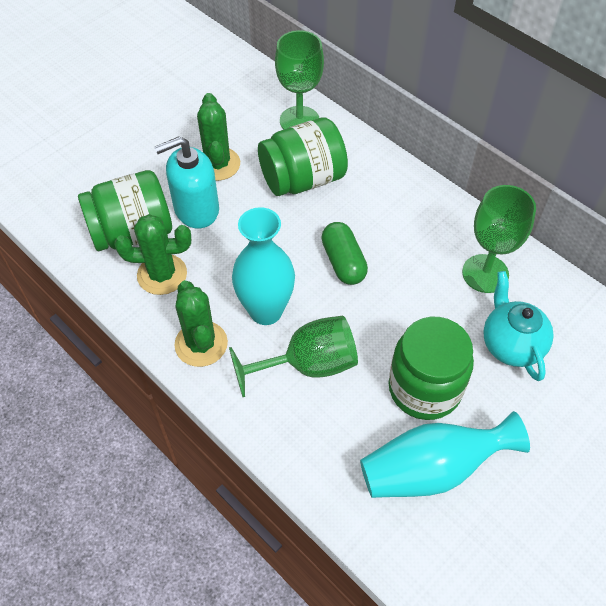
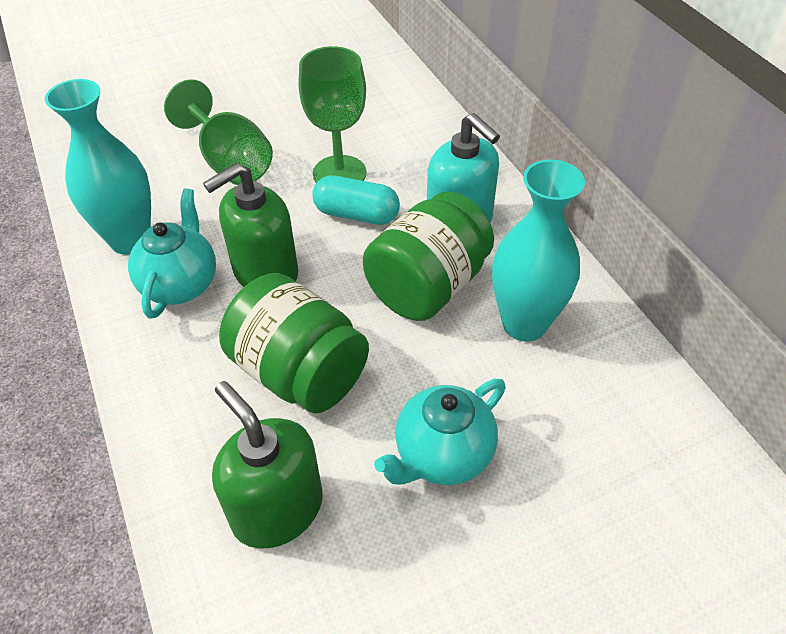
green cactus: [114,214,191,295] [174,280,228,367] [197,93,240,181] = 3 -> none = 0
green capsule: [321,222,368,285] = 1 -> none = 0
green goblet: [229,316,358,397] [275,30,324,130] [462,185,536,293] = 3 -> [164,79,273,185] [299,46,366,183] = 2
green jar: [78,170,172,251] [258,117,348,196] [388,317,474,420] = 3 -> [219,273,369,413] [363,191,494,321] = 2
green soap dispenser: none = 0 -> [203,163,298,287] [212,381,323,548] = 2
turquoise capsule: none = 0 -> [312,175,400,225] = 1
turquoise teapot: [483,271,553,381] = 1 -> [128,189,216,319] [374,379,506,485] = 2

